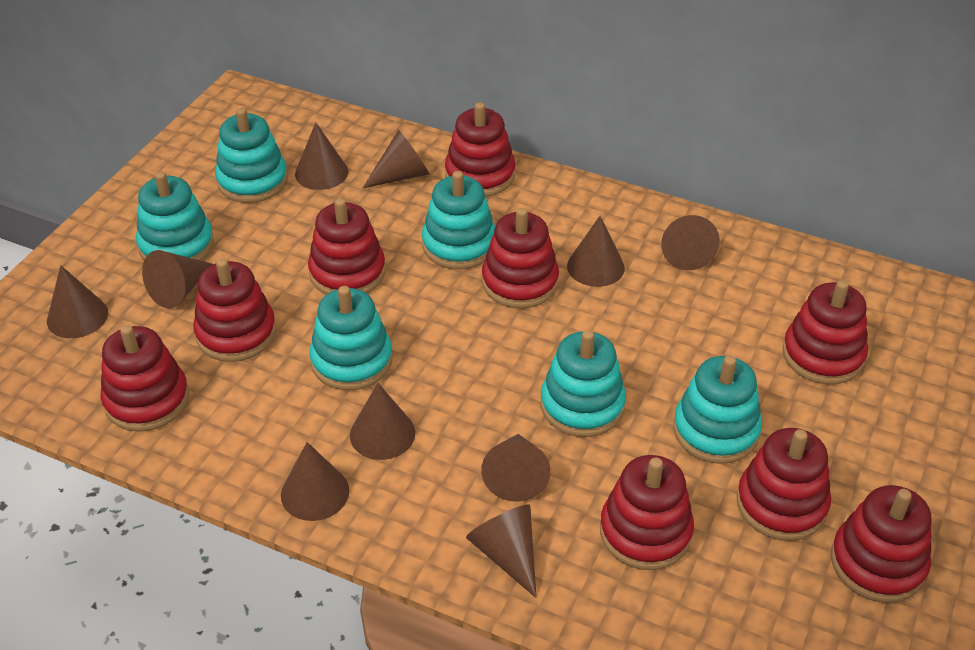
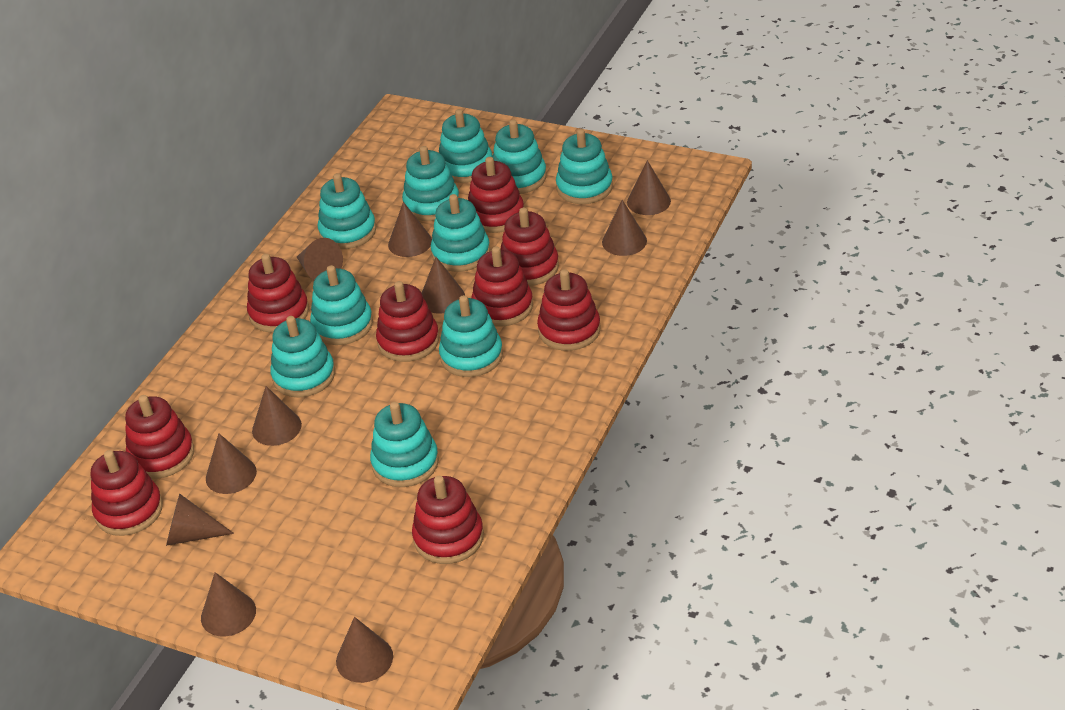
turquoise stacking toy: [136,171,214,261] [215,108,288,203] [309,286,393,390] [422,171,495,269] [541,330,626,437] [673,355,762,464] = 6 -> [270,316,335,397] [310,265,373,345] [318,173,376,249] [370,402,439,487] [402,146,460,221] [431,194,490,272] [439,109,492,183] [439,295,503,377] [492,119,547,194] [556,129,613,204] = 10

